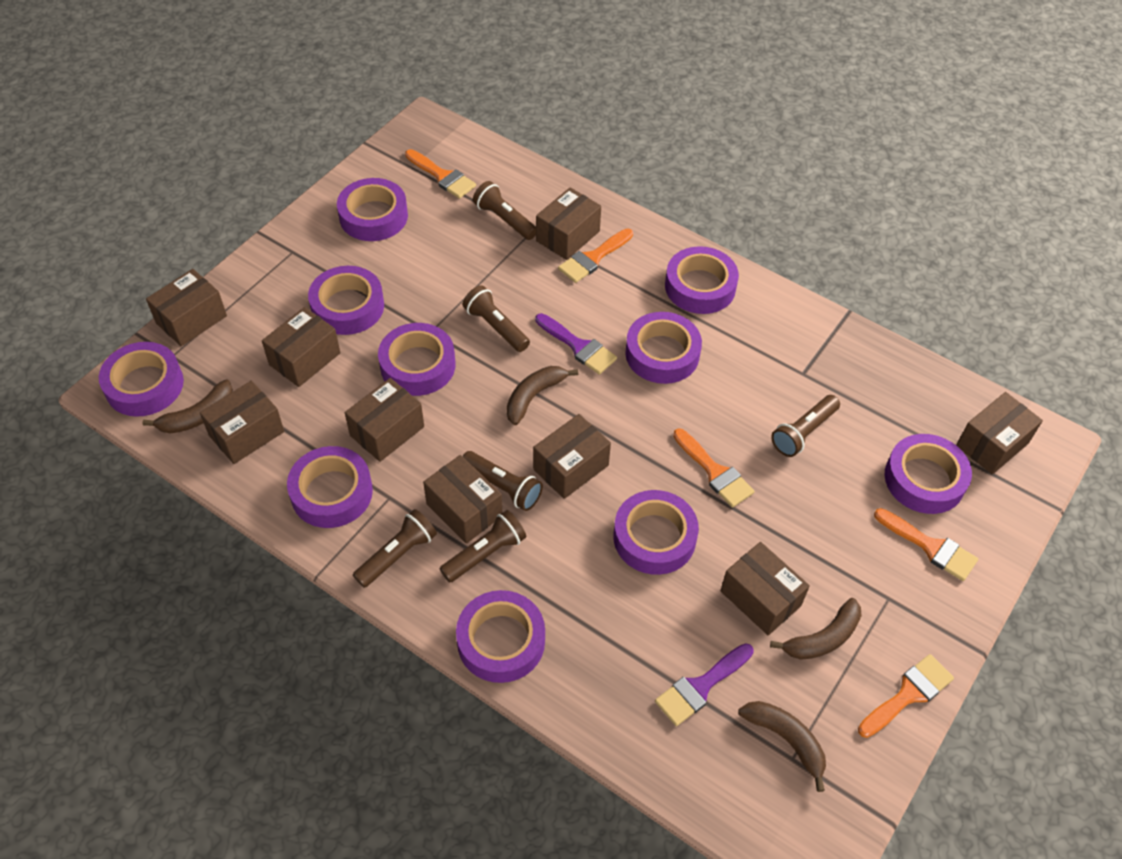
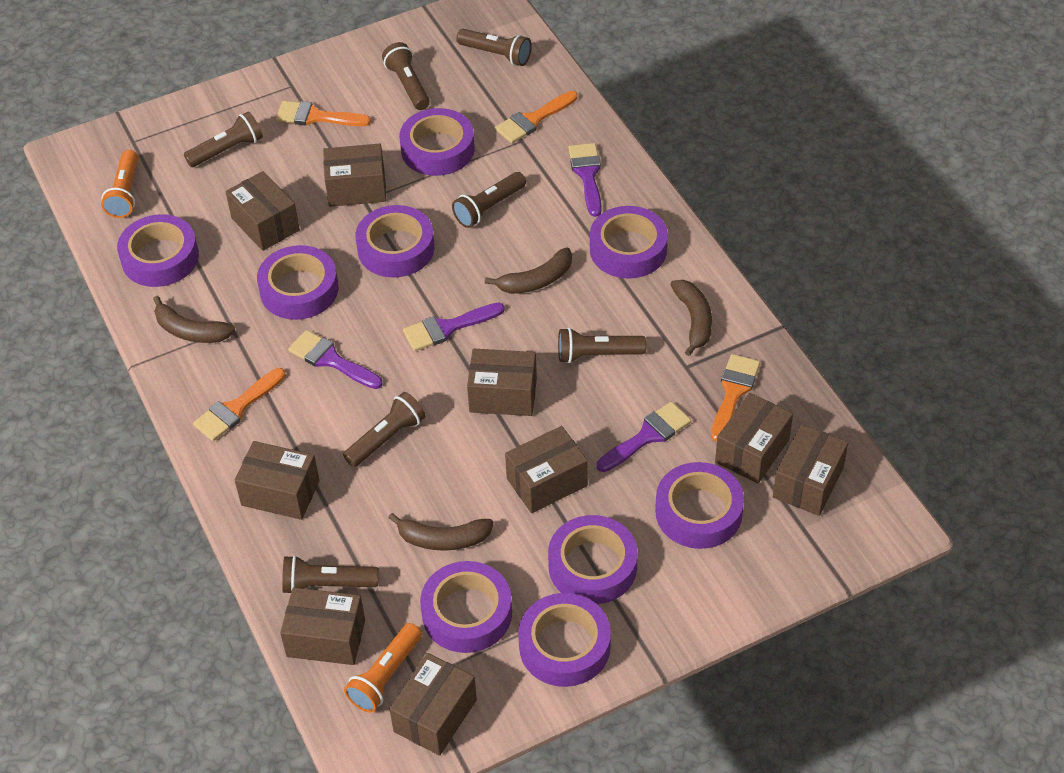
brown flashlight: [353,509,437,588] [440,510,526,583] [463,285,530,352] [463,451,543,511] [473,181,536,240] [771,395,840,457] = 6 -> [184,111,263,167] [282,555,379,593] [343,392,426,467] [382,42,430,110] [452,172,526,228] [456,29,532,66] [558,328,646,363] = 7
orange brush: [405,149,476,199] [558,229,633,283] [673,429,755,508] [858,654,954,738] [874,508,978,581] = 5 -> [193,368,286,441] [276,101,371,126] [495,91,578,143] [711,354,760,441] = 4
orange flashlight: none = 0 -> [101,150,139,218] [344,623,422,713] = 2
purple brush: [535,313,617,375] [655,643,754,726] = 2 -> [288,330,382,389] [403,303,505,351] [568,143,602,217] [597,402,691,472] = 4
purple tape: [99,342,184,417] [287,446,373,528] [308,266,384,335] [337,178,408,241] [378,323,455,396] [456,590,545,683] [614,490,699,575] [625,312,702,384] [665,246,739,314] [884,434,972,514] = 10 -> [117,214,199,287] [257,245,338,320] [356,205,435,278] [400,108,475,176] [420,561,512,653] [518,593,611,687] [548,515,638,604] [590,206,668,279] [655,462,744,549] = 9

